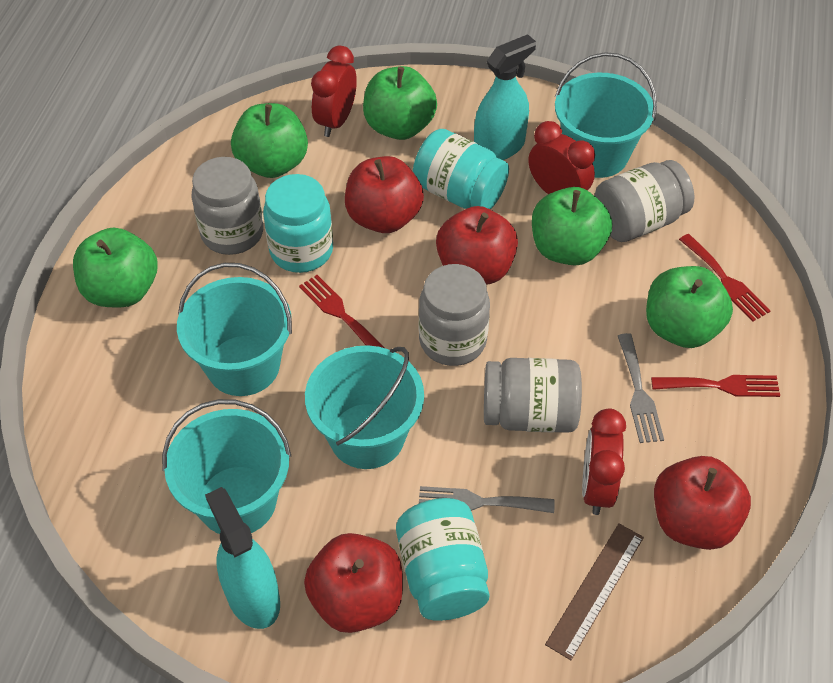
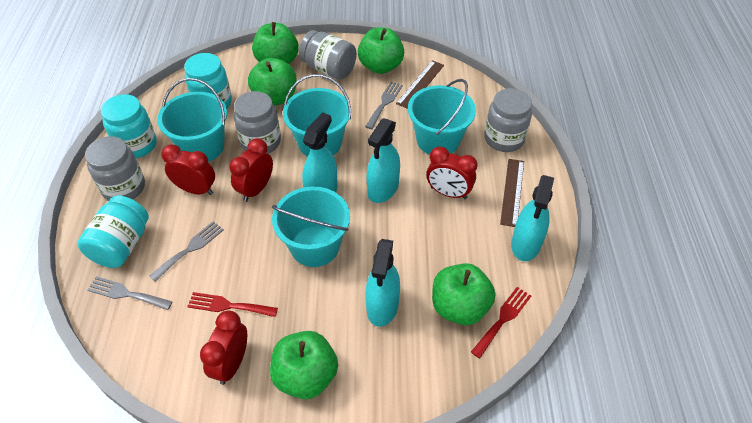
brown ruler: [545,524,644,660] = 1 -> [396,60,444,109] [500,159,524,227] = 2
grey fork: [419,486,555,513] [618,333,664,443] = 2 -> [87,276,172,310] [149,221,224,282] [365,82,403,129] = 3
red apple: [304,533,403,633] [345,156,424,233] [436,206,518,285] [654,456,751,550] = 4 -> none = 0
red clock: [311,46,357,137] [528,121,595,194] [582,408,626,515] = 3 -> [161,144,215,195] [200,310,247,385] [229,138,273,202] [426,146,478,199] = 4
red fork: [299,275,385,348] [651,375,780,397] [679,234,770,322] = 3 -> [187,292,278,317] [471,287,531,358] = 2
turquoise spray bottle: [205,487,280,629] [474,34,536,160] = 2 -> [302,112,338,192] [365,239,400,327] [367,118,400,203] [511,175,554,261] = 4

